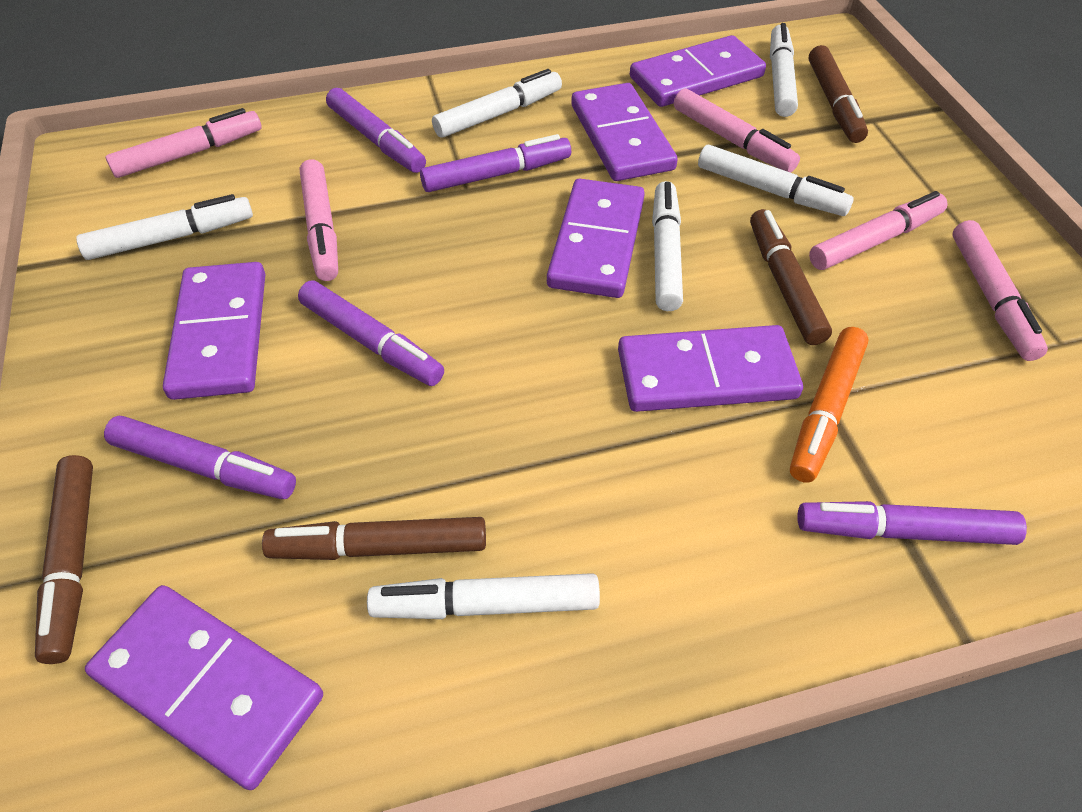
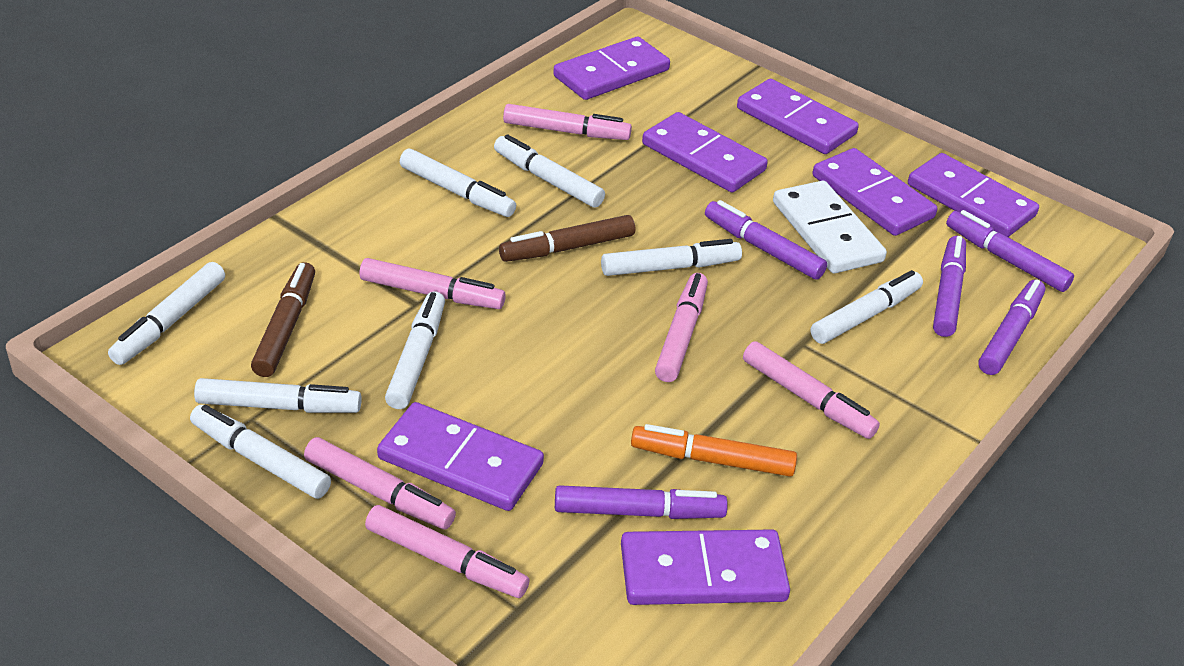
brown marker: [35,455,93,664] [262,517,486,560] [750,209,832,345] [808,45,868,143] = 4 -> [251,262,315,377] [499,215,635,262] = 2
pink marker: [105,108,262,178] [300,159,338,281] [674,88,800,173] [809,191,948,270] [952,220,1048,361] = 5 -> [304,437,456,530] [359,258,506,309] [365,505,530,598] [503,104,632,140] [655,273,708,382] [743,341,880,439] = 6
purple domino: [85,585,323,790] [163,262,265,400] [547,179,645,298] [571,83,678,181] [618,325,803,412] [630,35,766,107] = 6 -> [377,402,544,511] [553,37,670,100] [621,529,790,605] [642,112,768,192] [737,79,859,154] [812,148,937,236] [908,153,1039,237] = 7
white domino: none = 0 -> [773,181,887,273] = 1
white marker: [76,194,253,260] [367,573,600,619] [432,69,562,138] [652,181,683,311] [698,145,854,216] [770,23,798,117] = 6 -> [108,262,225,365] [190,405,331,499] [194,378,362,413] [385,292,445,409] [400,149,516,217] [494,134,605,208] [601,239,742,276] [810,270,923,344] = 8

